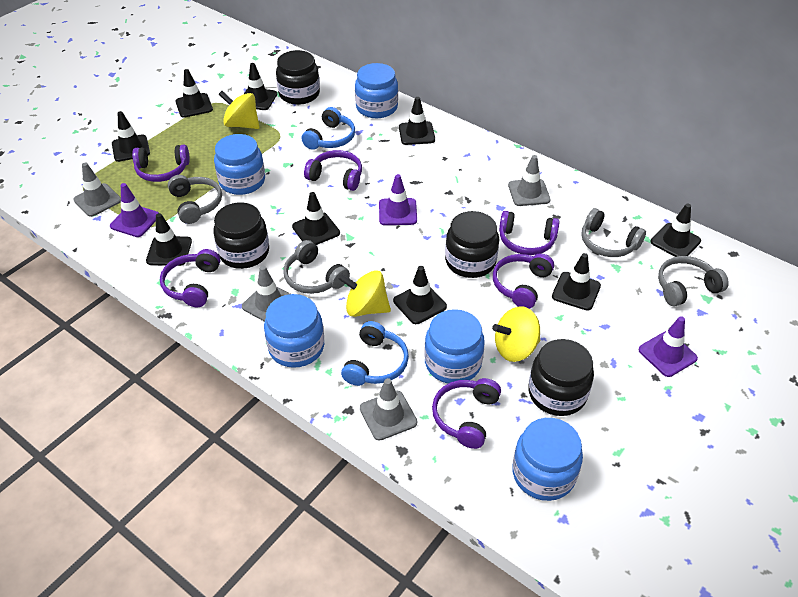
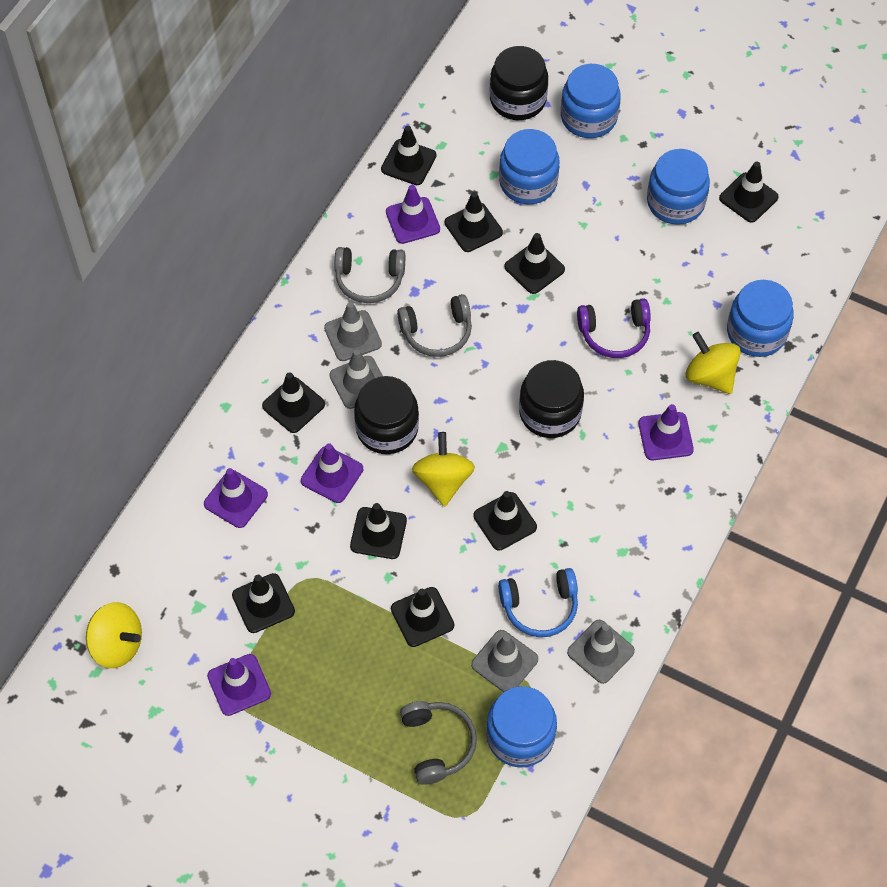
black jar: [213,203,269,269] [276,50,320,105] [445,211,499,278] [528,339,594,416] = 4 -> [354,376,419,454] [490,46,548,120] [519,360,584,438] = 3
blue headphones: [302,107,355,150] [341,321,409,386] = 2 -> [498,568,578,637] = 1
grey headphones: [168,175,222,224] [283,240,350,294] [581,208,646,257] [658,256,729,306] = 4 -> [335,247,405,303] [397,294,472,357] [400,701,477,785] = 3
purple headphones: [132,145,190,182] [160,249,220,307] [304,150,362,191] [432,378,501,449] [493,253,554,309] [499,211,560,255] = 6 -> [577,298,651,358] = 1
purple traffic cone: [110,183,159,237] [379,174,417,225] [638,316,698,377] = 3 -> [204,468,268,528] [207,654,271,716] [301,443,363,503] [386,185,440,244] [638,404,694,460] = 5

